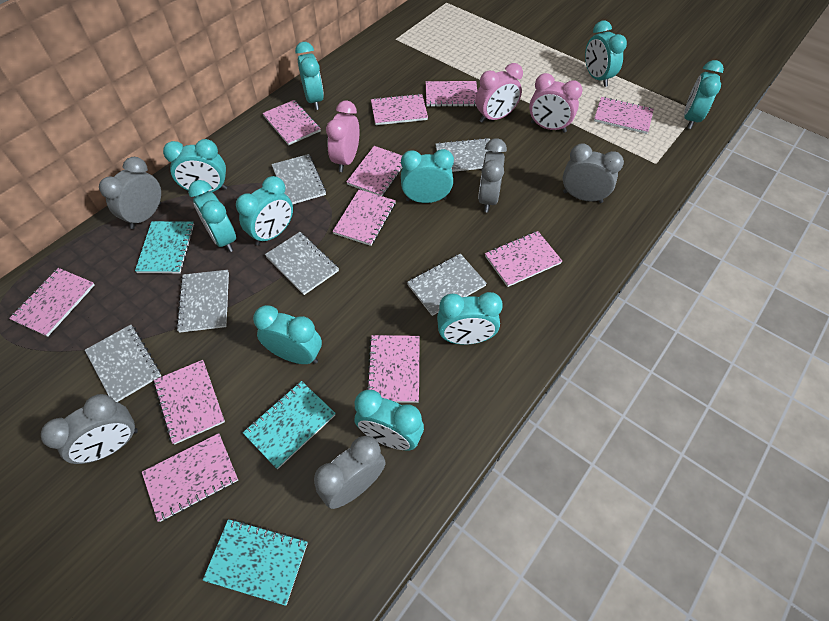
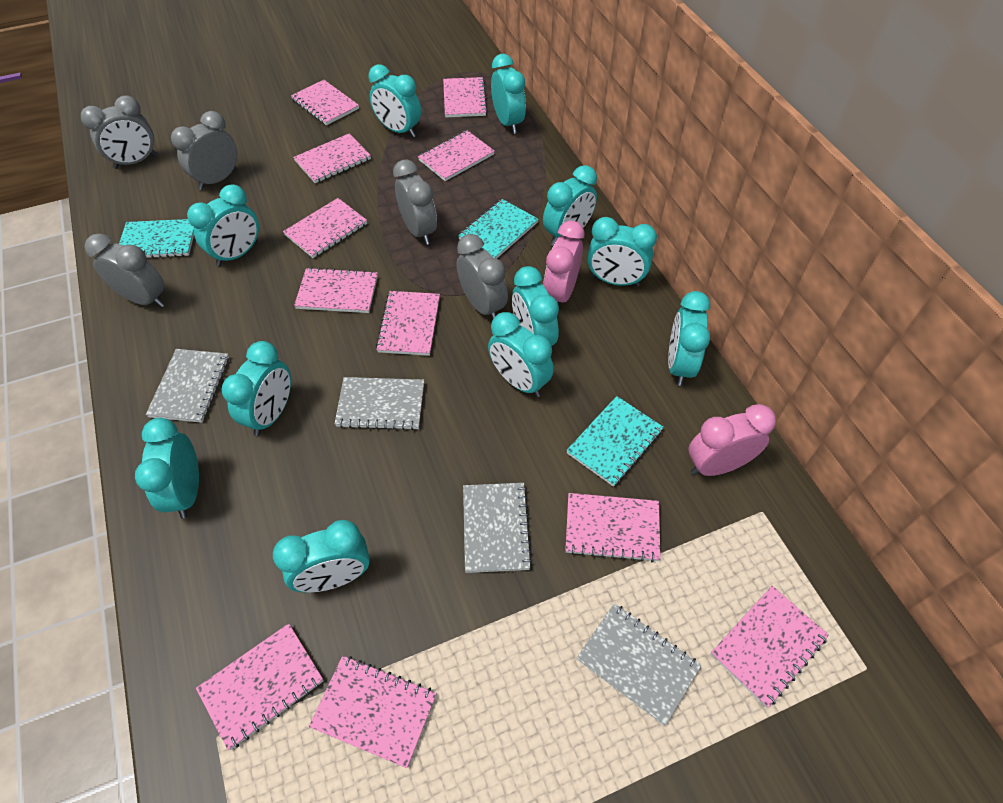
grey notebook: [85,325,161,402] [176,270,229,333] [265,232,339,295] [272,154,326,204] [407,254,487,316] [435,138,490,172] = 6 -> [146,349,229,423] [335,377,424,430] [463,483,532,573] [577,603,701,726] = 4
pink clock: [326,101,360,172] [476,63,523,123] [529,73,583,133] = 3 -> [543,221,584,305] [689,404,776,476] = 2
turquoise clock: [163,139,227,192] [188,180,236,252] [236,176,293,246] [253,305,322,364] [295,42,324,110] [355,390,424,451] [401,149,454,203] [437,292,503,345] [585,21,627,87] [684,60,724,129] = 10 -> [135,418,199,518] [187,184,259,267] [222,341,291,436] [273,520,370,593] [369,64,421,138] [488,312,554,397] [491,54,526,134] [512,266,559,346] [543,165,597,246] [587,217,657,287] [668,291,710,386] = 11

